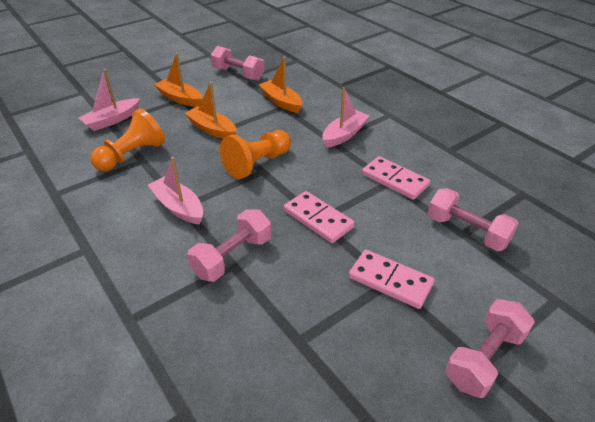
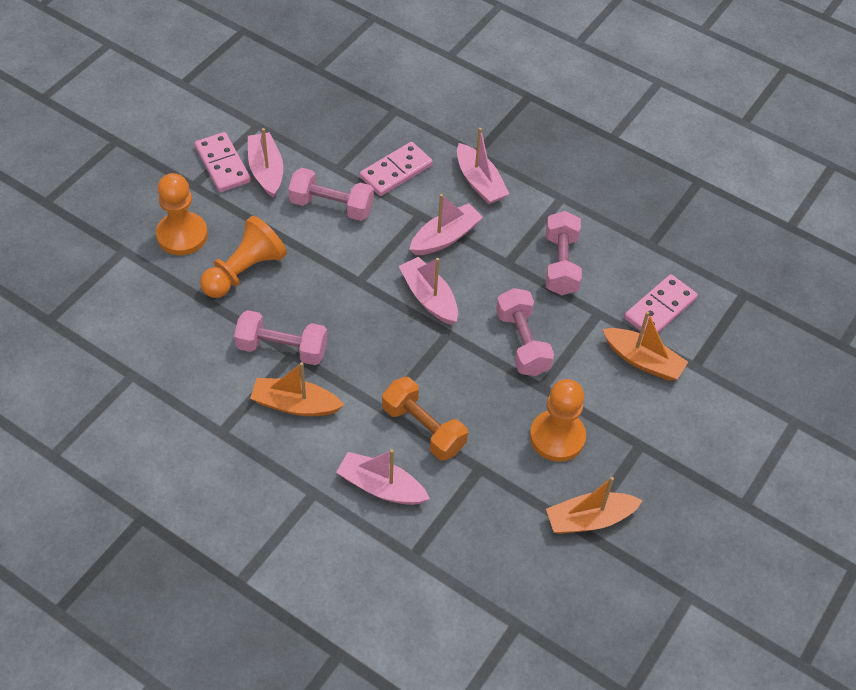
orange dumbbell: none = 0 -> [382,377,468,461] = 1
orange pawn: [90,108,165,171] [220,130,291,179] = 2 -> [156,173,208,255] [200,216,287,298] [530,379,586,462] = 3
pink boat: [79,69,140,131] [148,157,203,225] [322,87,369,148] = 3 -> [248,128,283,198] [336,449,430,505] [399,257,458,325] [410,194,483,255] [457,128,509,204] = 5

